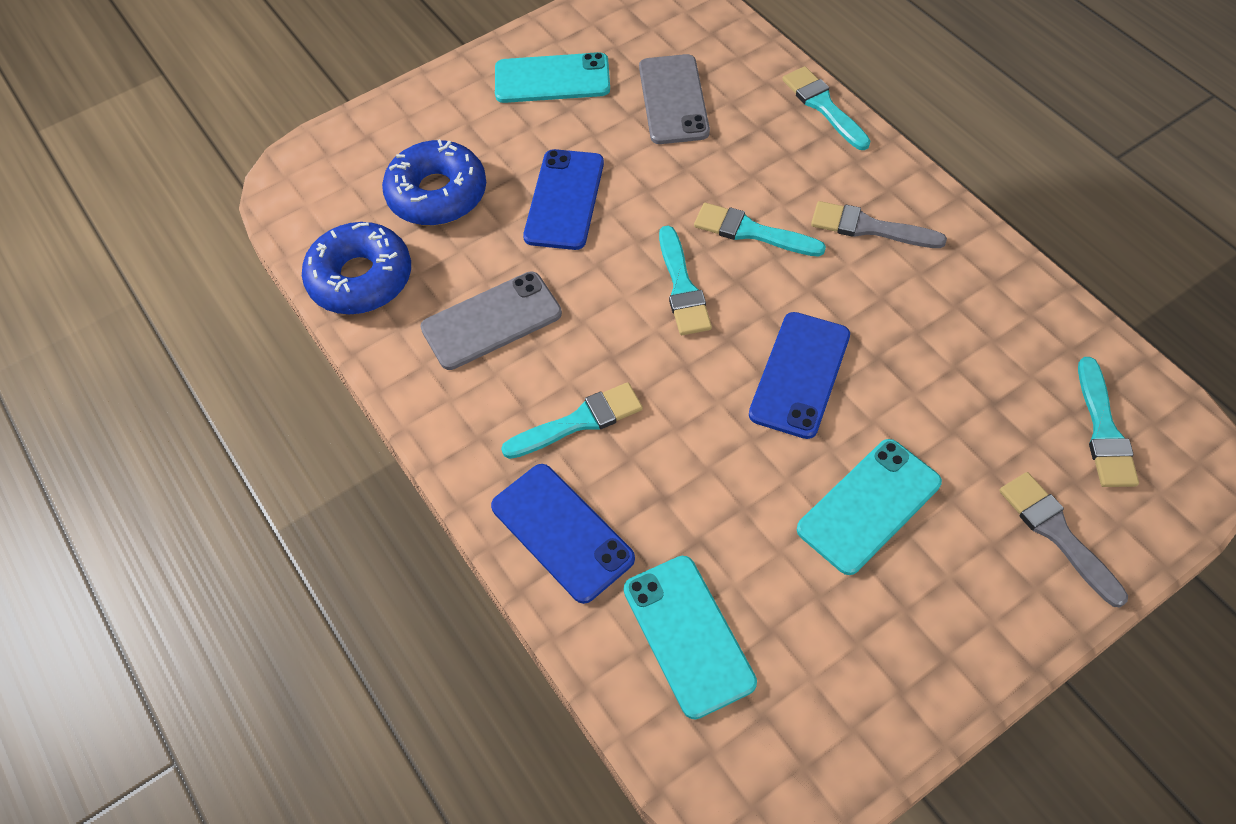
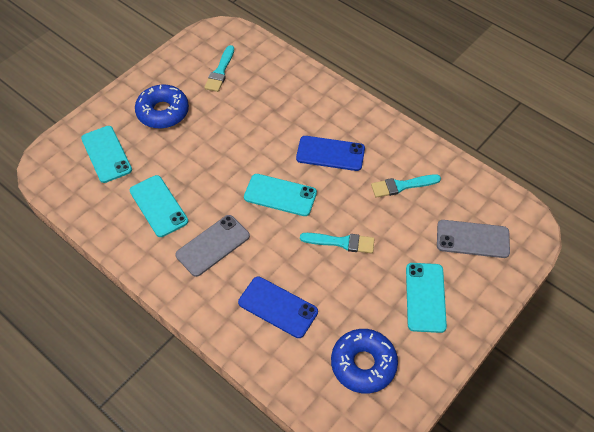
blue phone: [491,464,635,604] [523,149,604,250] [749,312,850,439] = 3 -> [238,276,318,338] [296,136,365,171] = 2
grey brush: [811,201,947,248] [999,472,1128,607] = 2 -> none = 0
turquoise brush: [501,382,643,459] [659,226,712,335] [694,203,826,257] [782,66,870,150] [1078,357,1139,487] = 5 -> [204,45,234,92] [300,233,374,253] [371,174,441,198] = 3
turquoise phone: [495,52,610,103] [624,556,757,720] [797,439,942,575] = 3 -> [81,126,132,183] [130,175,188,237] [244,174,317,216] [406,263,447,333] = 4

